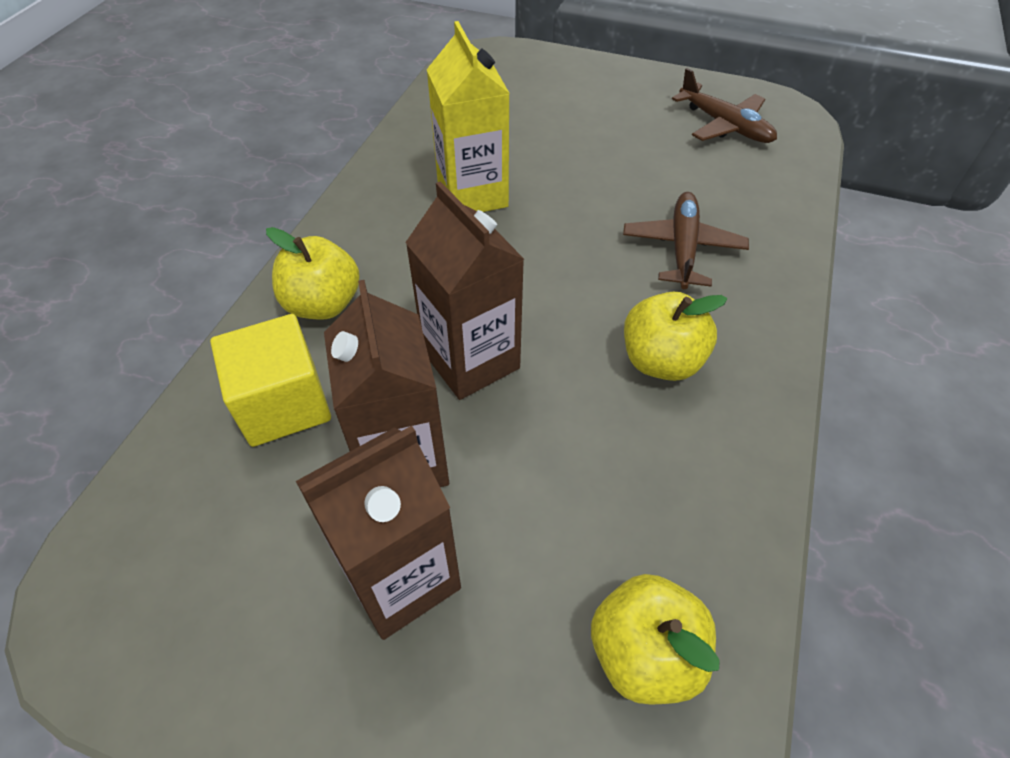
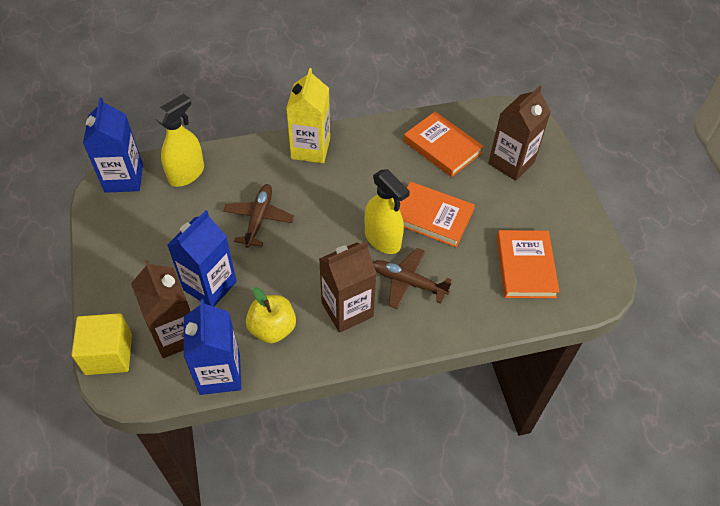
blue carton: none = 0 -> [83,97,143,193] [167,210,237,307] [184,299,241,395] = 3
orange book: none = 0 -> [399,181,475,247] [404,112,484,177] [497,230,560,298] = 3
yellow apple: [266,227,360,320] [591,574,720,705] [624,292,727,381] = 3 -> [246,287,296,343] = 1
yellow spray bottle: none = 0 -> [155,94,204,187] [365,169,410,254] = 2

